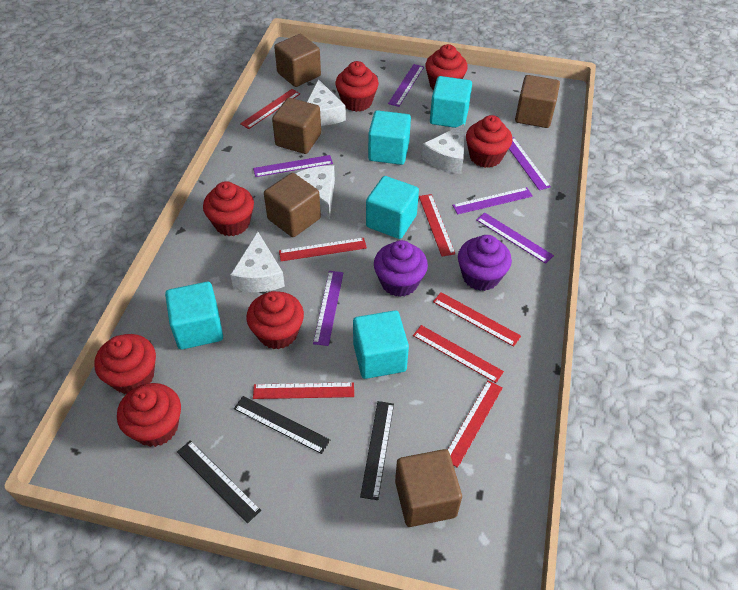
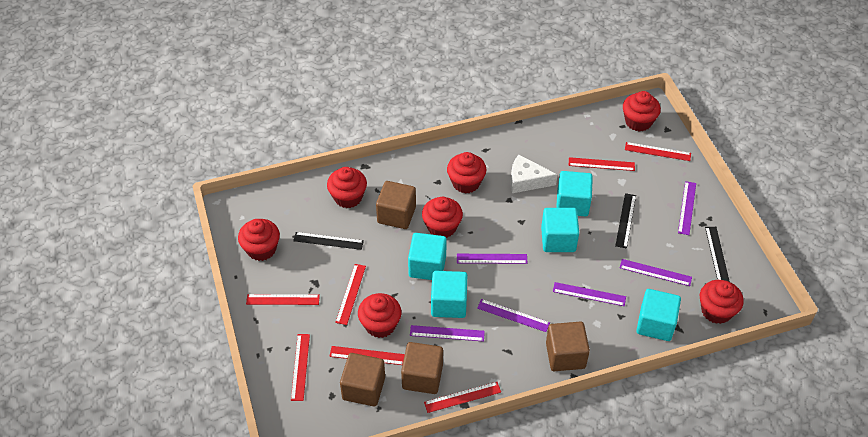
brown cube: [264,173,321,237] [272,98,321,154] [274,34,321,87] [395,449,462,527] [515,75,560,128] = 5 -> [340,353,385,407] [376,181,416,229] [401,342,443,394] [546,321,590,371] = 4
purple cupcake: [374,240,428,297] [458,235,512,291] = 2 -> none = 0
white cheese: [230,232,285,292] [296,165,335,220] [307,79,346,126] [422,124,465,174] = 4 -> [510,155,558,193] = 1

